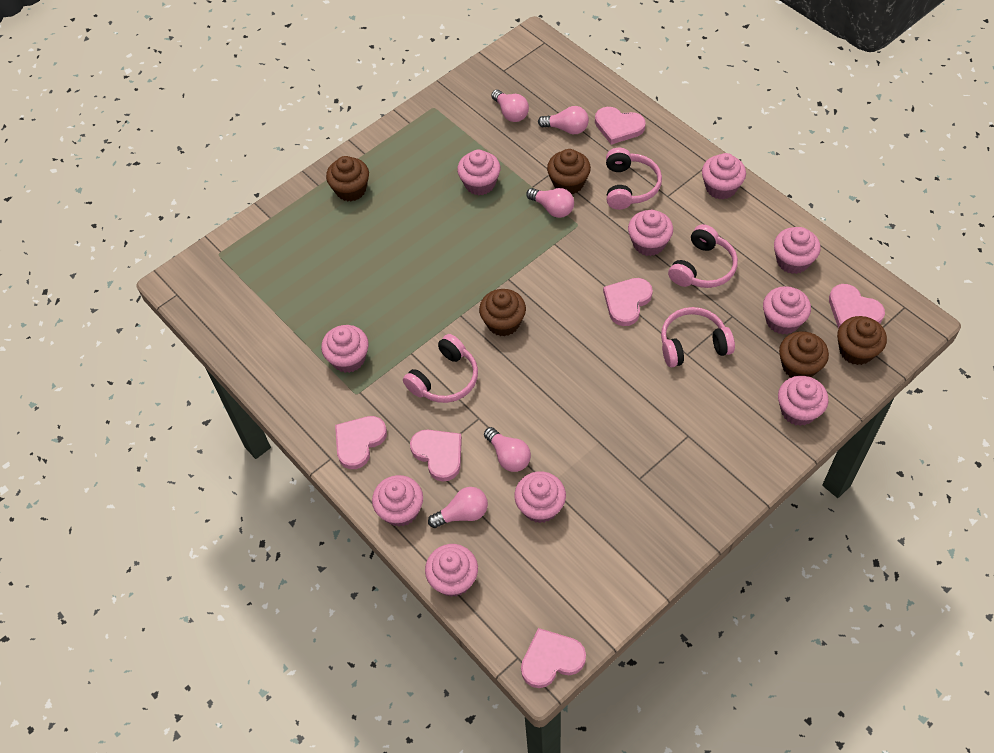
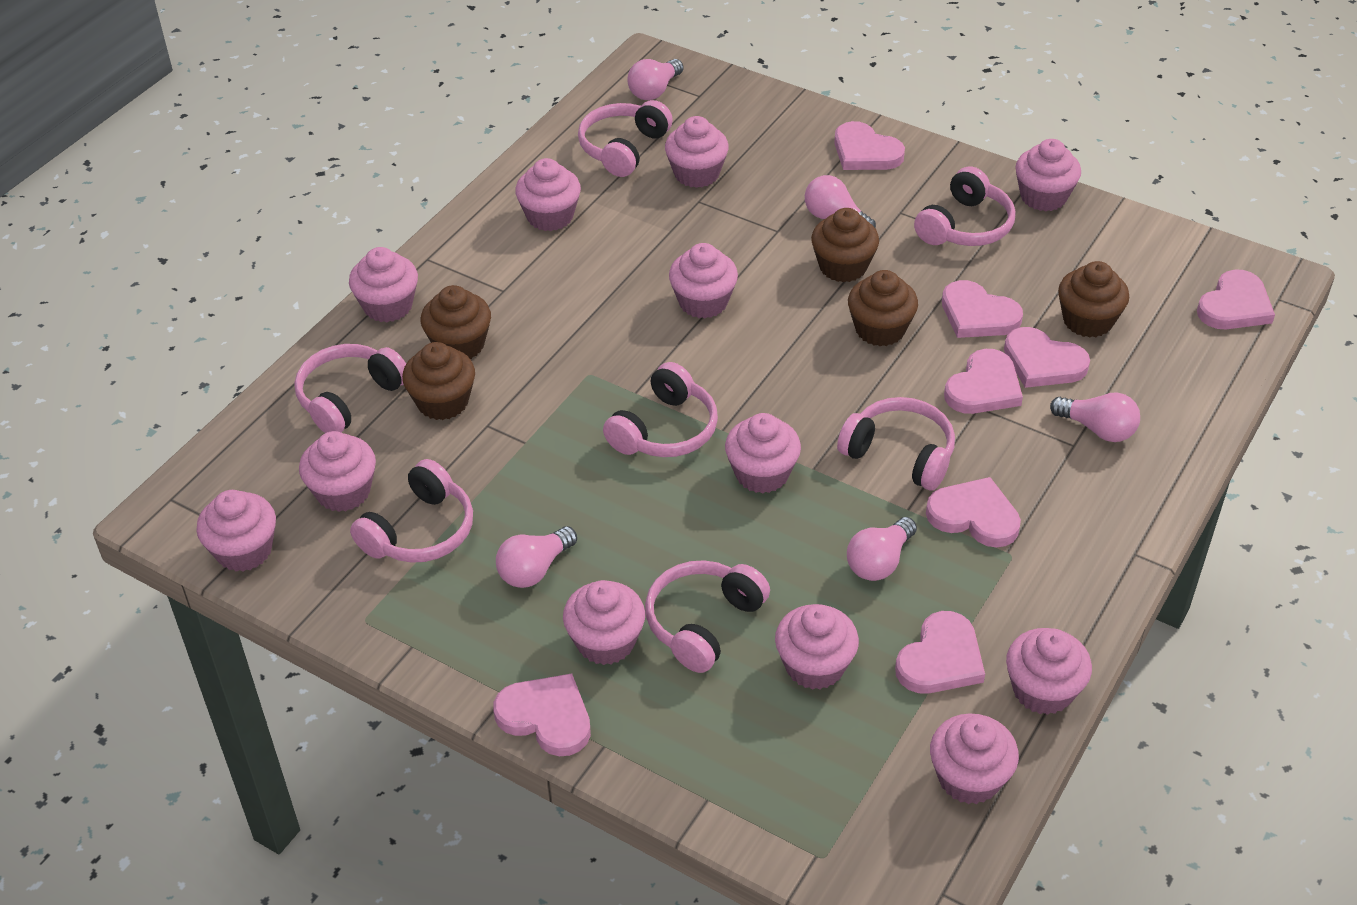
pink cupcake: [321,325,369,373] [372,475,423,527] [425,544,478,597] [457,150,500,195] [514,471,566,523] [628,210,673,256] [702,153,746,200] [763,286,811,334] [774,227,821,274] [778,376,829,426] = 10 -> [196,490,276,572] [299,431,376,512] [349,247,418,322] [515,158,581,231] [563,580,645,665] [665,116,729,188] [669,243,738,318] [725,413,801,493] [775,604,859,690] [930,713,1019,804] [1006,628,1092,715] [1015,139,1081,211] = 12
pink headphones: [403,334,478,403] [606,148,662,210] [661,307,735,367] [668,224,738,288] = 4 -> [295,344,406,433] [350,459,473,563] [578,100,673,177] [603,362,718,457] [645,560,770,673] [837,397,955,490] [914,166,1016,246] = 7
pink heart: [335,416,387,469] [410,430,462,481] [521,628,586,688] [595,107,646,145] [603,278,653,326] [829,284,885,328] = 6 -> [493,674,591,756] [834,121,905,170] [895,611,985,694] [926,477,1021,548] [942,280,1023,338] [944,349,1023,414] [1004,327,1090,388] [1197,269,1275,329] = 8

